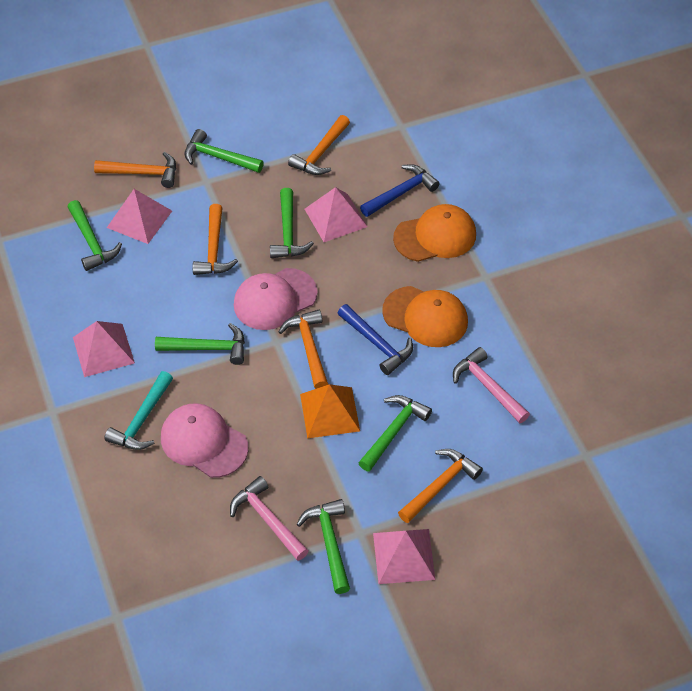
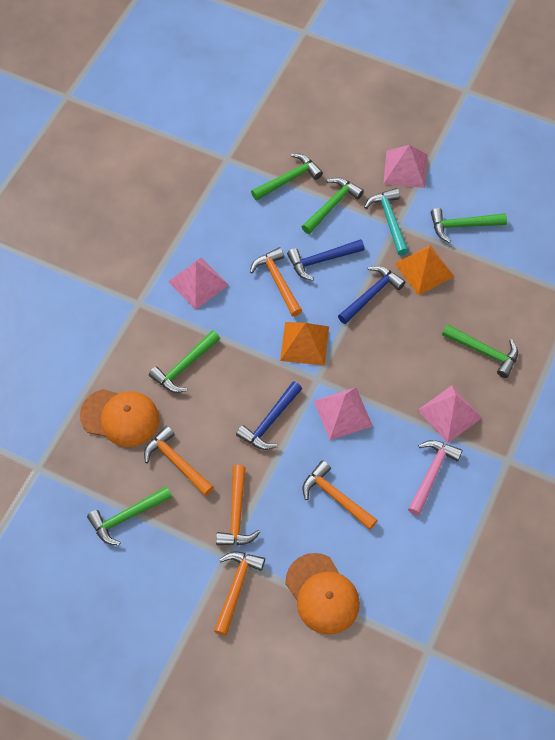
blue hammer: [337,304,413,375] [360,164,440,217] = 2 -> [236,381,302,450] [287,239,365,281] [338,266,406,324] = 3
orange pyramid: [300,384,360,438] = 1 -> [280,322,329,366] [395,245,454,296] = 2
pink cap: [161,403,249,478] [234,268,318,330] = 2 -> none = 0
pink hammer: [230,476,309,561] [453,347,530,423] = 2 -> [408,440,463,516] = 1

